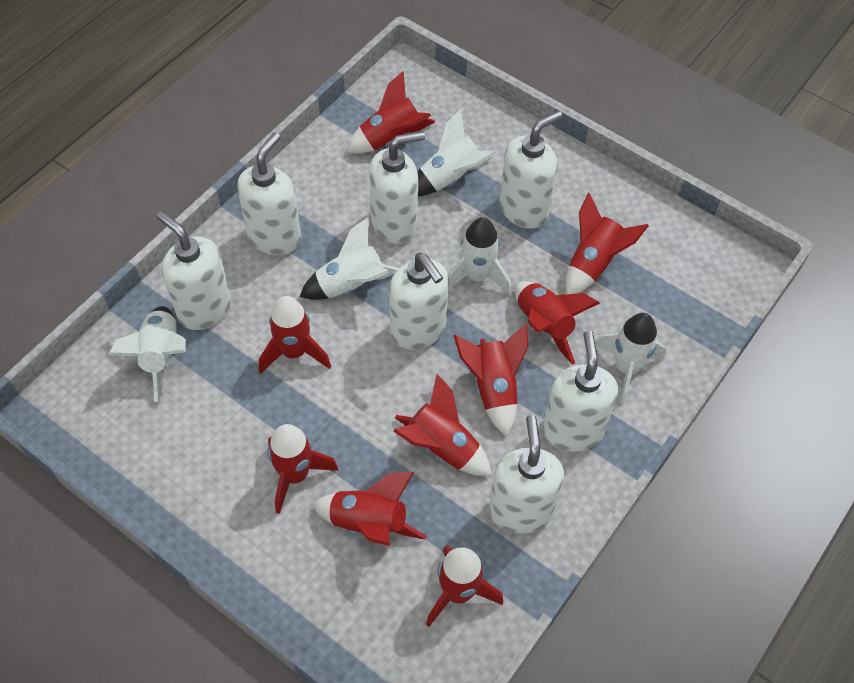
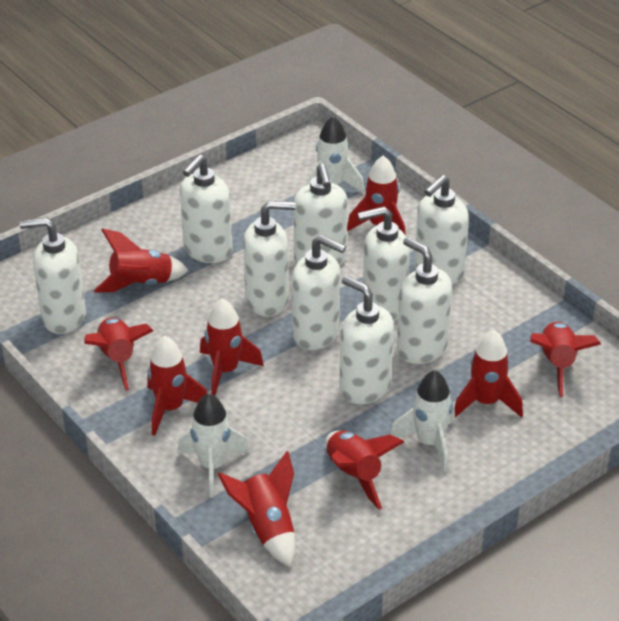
white rocket: [108,306,186,402] [300,217,399,300] [418,109,496,196] [448,217,511,296] [595,313,666,404] = 5 -> [177,393,249,497] [307,116,364,194] [391,370,455,472] = 3
white soap dispenser: [157,211,231,330] [237,132,301,255] [369,131,425,244] [389,253,449,350] [489,415,564,534] [499,111,562,229] [542,331,618,451] = 7 -> [20,217,86,334] [180,155,233,263] [243,201,296,317] [292,235,346,350] [294,164,348,266] [339,276,394,404] [358,206,410,321] [397,237,452,364] [415,175,469,284] = 9

